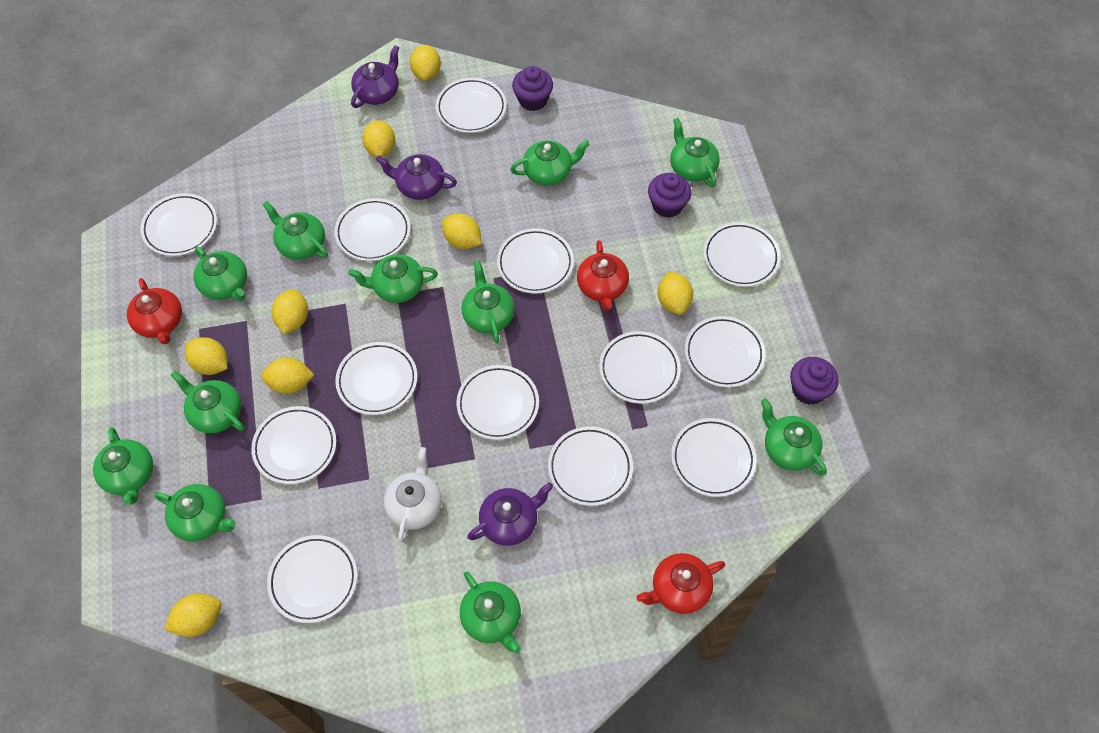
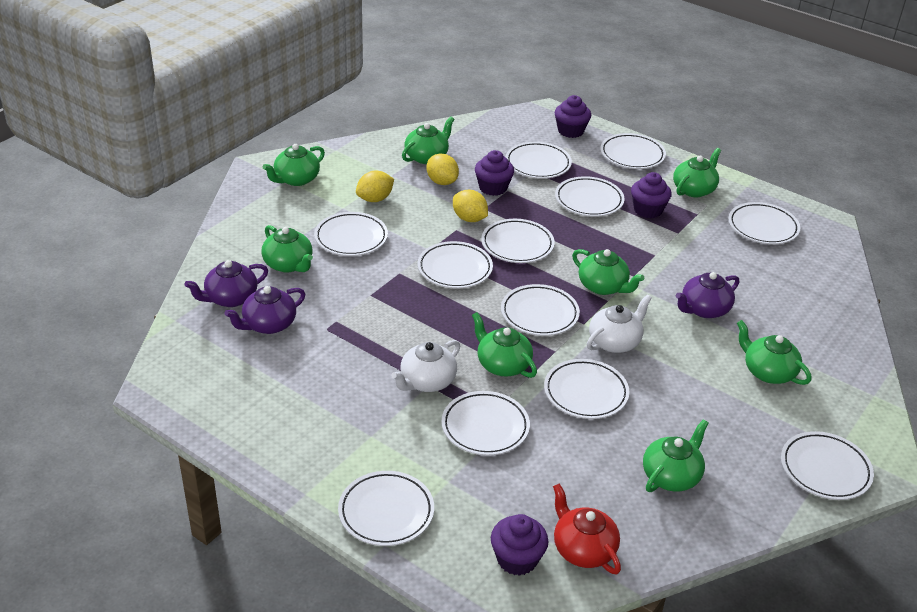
green teapot: [93,427,153,505] [154,484,236,541] [171,371,244,433] [193,247,247,301] [262,201,328,260] [348,254,438,303] [460,571,521,654] [461,261,515,343] [510,140,589,186] [670,118,720,187] [761,399,827,476] = 11 -> [262,225,313,273] [263,144,325,186] [402,116,454,164] [472,312,537,378] [572,249,644,295] [643,419,708,492] [673,148,721,197] [737,320,811,385] = 8
purple cupcake: [512,66,553,111] [648,173,692,218] [790,357,839,405] = 3 -> [475,150,514,196] [491,514,548,576] [555,95,591,138] [631,172,672,218] = 4
red teapot: [127,278,182,344] [577,240,629,311] [636,553,725,614] = 3 -> [553,484,621,574] = 1
white plate: [140,193,217,256] [251,406,336,484] [267,535,357,623] [334,198,411,261] [335,342,417,415] [436,78,507,133] [456,365,539,440] [497,228,574,294] [548,426,633,506] [599,331,681,404] [671,418,756,497] [685,316,765,388] [703,222,780,287] = 13 -> [314,212,388,256] [338,471,434,546] [418,241,493,288] [441,391,530,456] [481,219,555,263] [501,284,580,336] [506,142,572,179] [544,359,630,419] [555,176,624,217] [601,133,666,169] [729,202,800,244] [781,431,874,500] = 12
white teapot: [383,447,442,543] = 1 -> [391,340,460,392] [587,295,652,353] = 2
yellow lemon: [164,594,222,637] [185,337,228,375] [261,357,314,394] [272,289,308,334] [362,120,395,157] [410,45,441,81] [442,213,481,249] [658,271,693,315] = 8 -> [356,171,394,202] [426,154,459,185] [453,190,488,222] = 3

